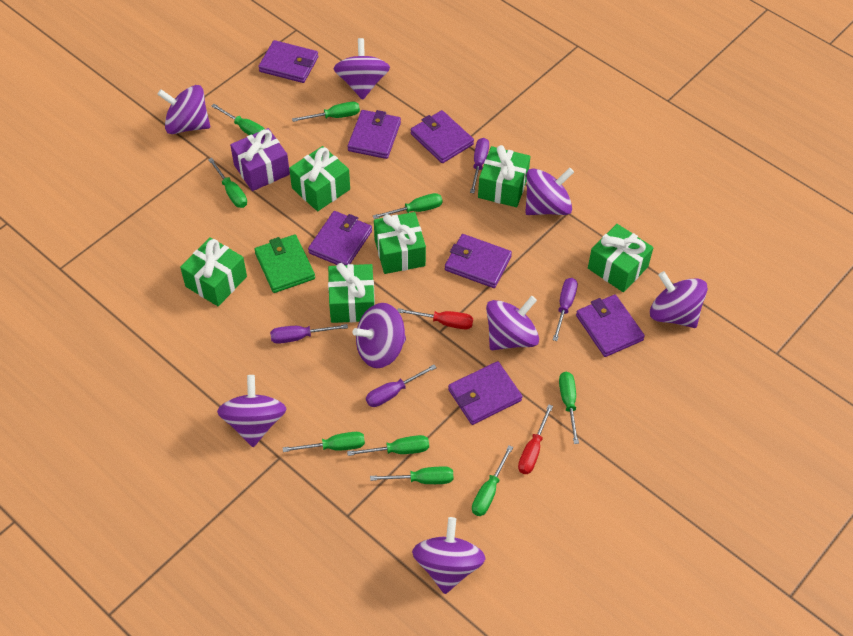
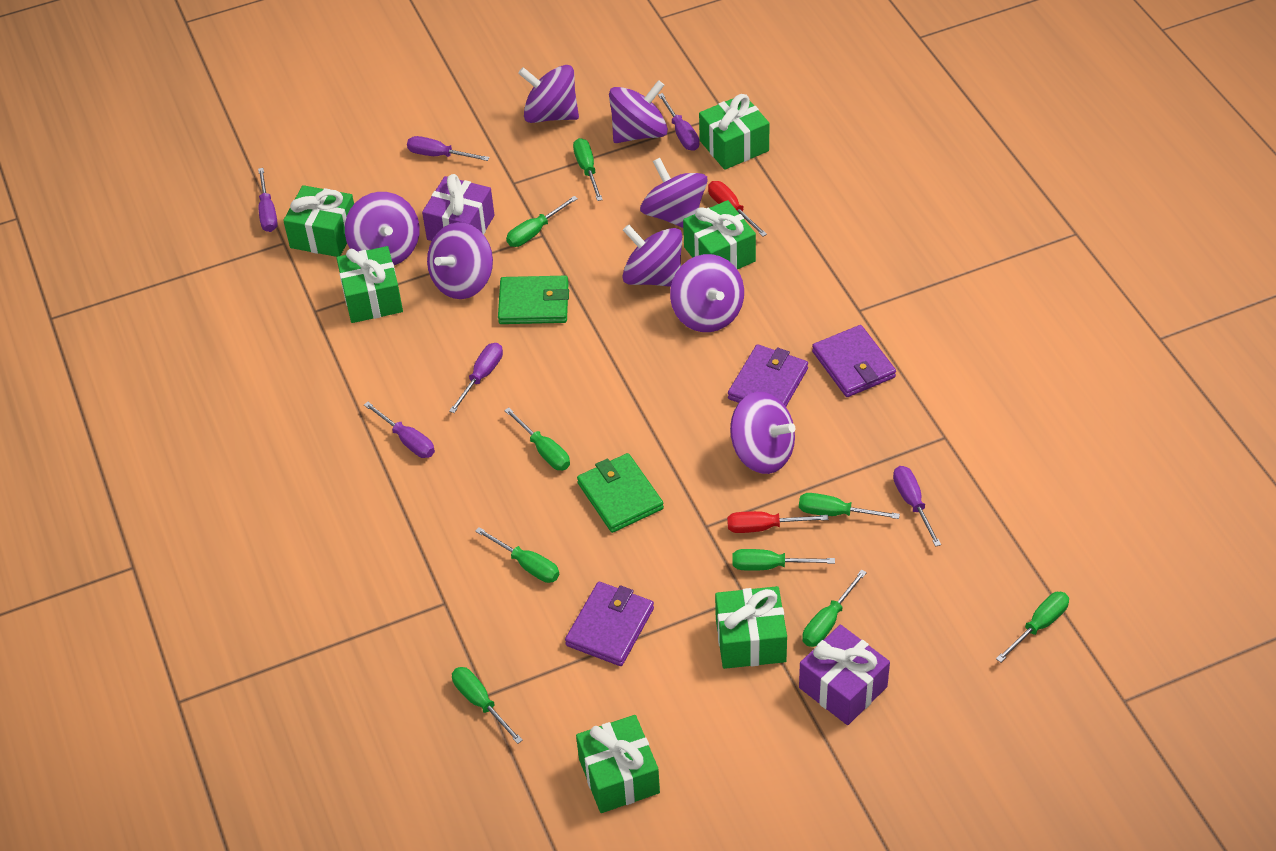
green wallet: [254,235,315,293] = 1 -> [498,276,569,324] [577,453,664,533] = 2
purple gift: [230,128,290,191] = 1 -> [422,174,494,241] [799,625,890,725] = 2
purple screwdriver: [270,324,348,344] [366,364,437,407] [470,138,489,193] [553,278,578,341] = 4 -> [258,168,278,232] [364,402,435,458] [407,136,490,161] [449,343,503,413] [658,93,699,151] [893,466,941,547] = 6
purple wallet: [258,40,318,83] [308,211,372,265] [348,110,401,159] [411,110,474,163] [445,234,512,288] [448,361,523,425] [576,295,645,357] = 7 -> [565,582,654,666] [728,344,808,406] [812,325,896,397] = 3

